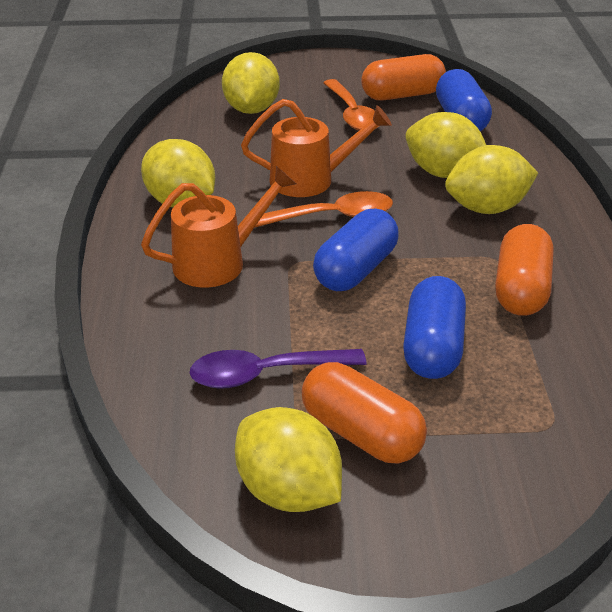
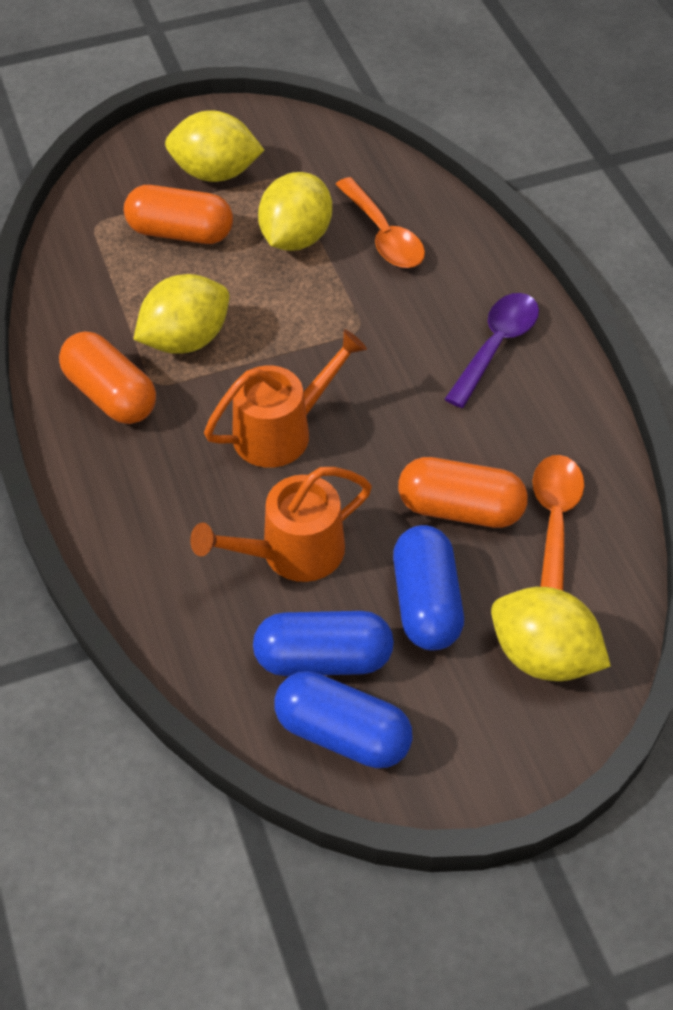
yellow lemon: [141,139,215,207] [222,52,280,114] [235,407,342,512] [405,112,486,178] [445,145,538,214] = 5 -> [133,274,229,354] [165,110,264,182] [258,172,332,251] [491,587,611,681] = 4

